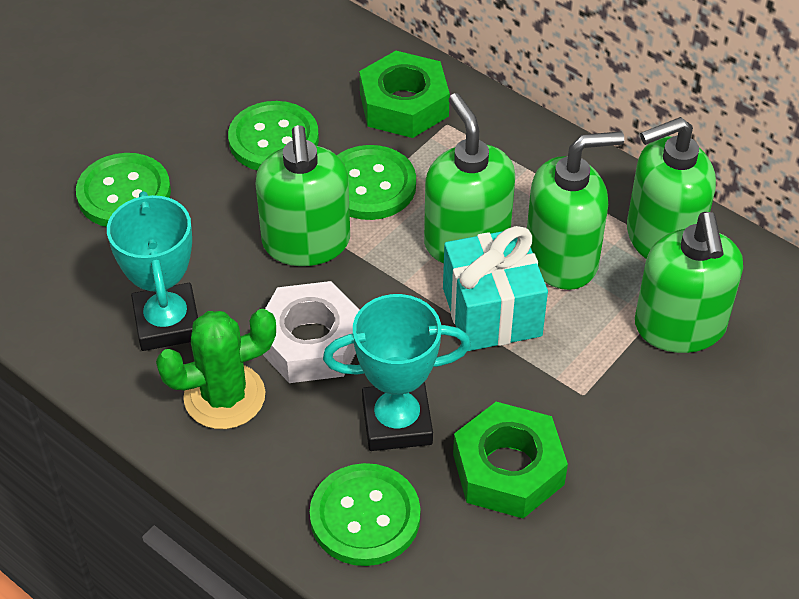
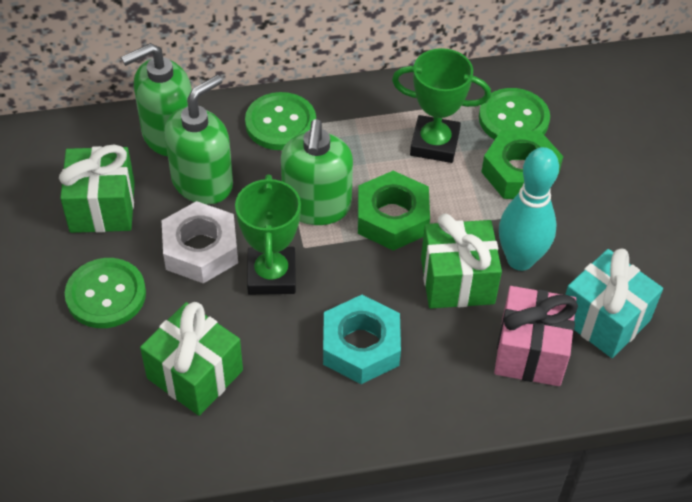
green button: [76,153,171,227] [228,101,319,171] [310,463,420,566] [337,145,416,220] = 4 -> [65,258,146,328] [245,92,316,150] [479,88,550,140] = 3
green cactus: [156,309,276,429] = 1 -> none = 0
green gift: none = 0 -> [59,144,135,233] [140,302,243,416] [421,213,502,309] = 3
green soap dispenser: [256,125,350,266] [424,93,515,263] [527,131,624,290] [627,117,716,259] [635,212,743,353] = 5 -> [121,43,192,156] [164,75,233,204] [281,119,353,225] = 3
green trophy: none = 0 -> [235,174,301,295] [392,48,491,163] = 2
pink gift: none = 0 -> [494,286,578,386] = 1
turquoise bowling pin: none = 0 -> [499,147,559,271] = 1
turquoise nut: none = 0 -> [323,295,401,384] = 1
turquoise trophy: [107,191,198,351] [323,294,471,451] = 2 -> none = 0

